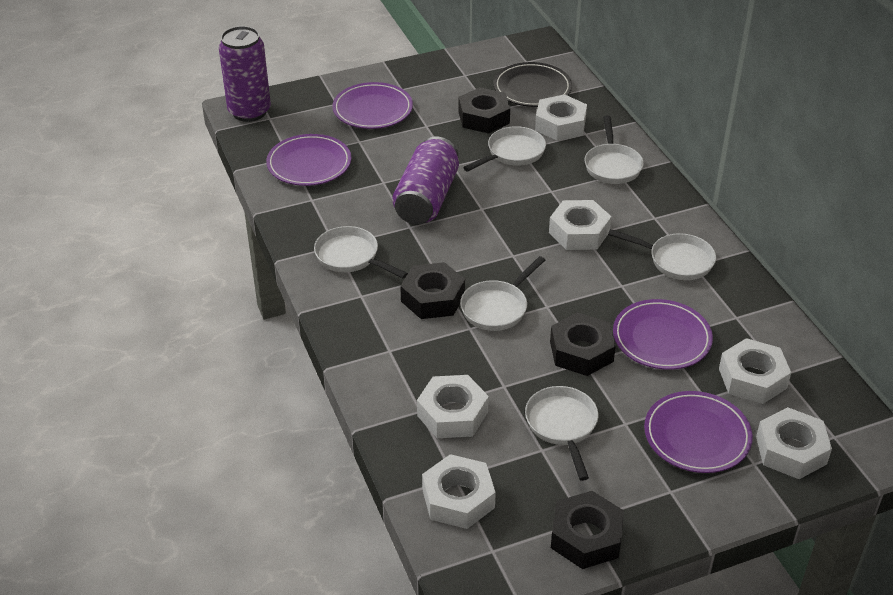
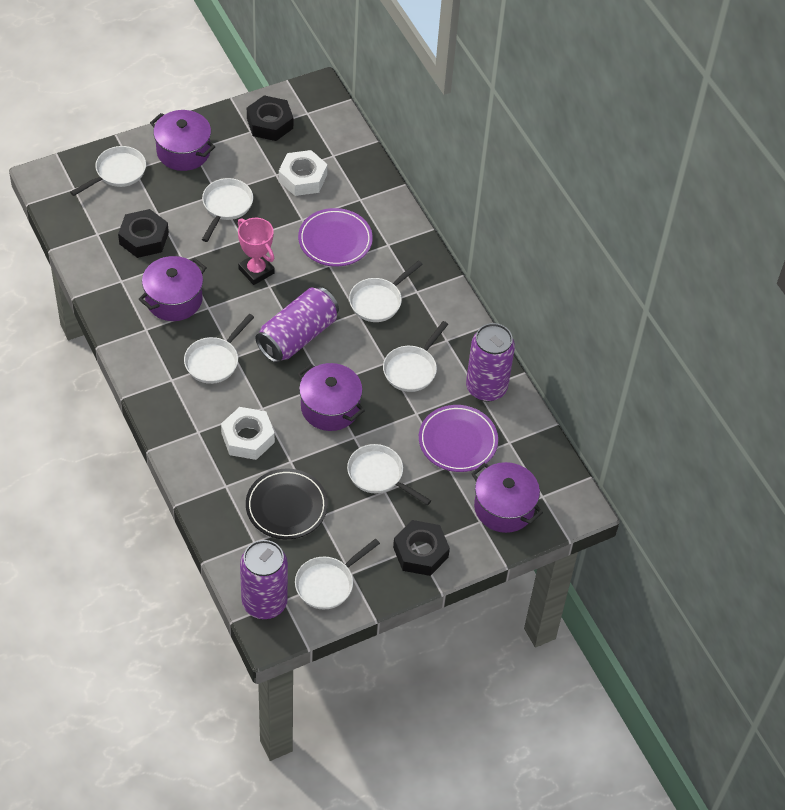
black nut: [400,262,465,319] [458,87,510,134] [550,312,616,376] [551,491,624,569] = 4 -> [118,209,169,258] [247,95,293,141] [393,520,450,576] = 3
pink trophy: none = 0 -> [238,218,275,285] = 1
purple can: [219,26,271,122] [392,137,459,224] = 2 -> [240,540,288,619] [256,287,339,363] [466,323,515,402] = 3
purple plate: [266,134,351,186] [332,82,413,129] [613,299,713,370] [644,391,753,473] = 4 -> [298,208,373,267] [419,405,498,472] = 2
purple pot: none = 0 -> [138,256,206,321] [150,110,215,171] [298,363,365,431] [471,462,543,533] = 4
white nut: [417,375,489,438] [422,454,496,529] [535,94,587,141] [549,200,612,250] [719,338,791,404] [756,407,832,479] = 6 -> [221,407,275,460] [279,150,327,196] = 2
white pan: [314,226,408,279] [460,256,545,331] [463,126,546,172] [525,386,598,481] [585,116,644,184] [608,229,716,280] = 6 -> [70,146,146,196] [184,314,254,384] [202,178,253,242] [295,539,380,609] [347,444,431,506] [349,260,423,322] [383,321,448,392] = 7

